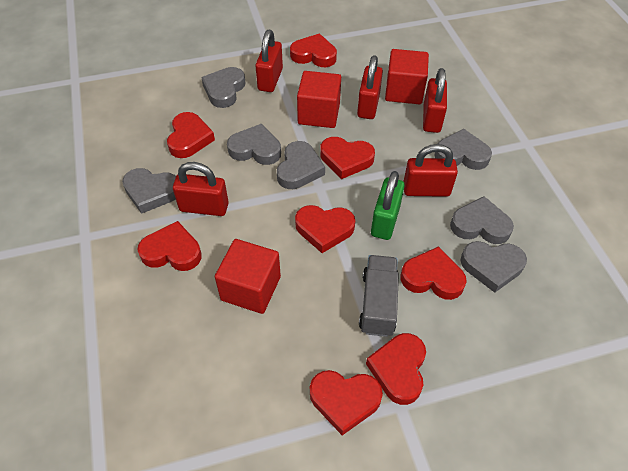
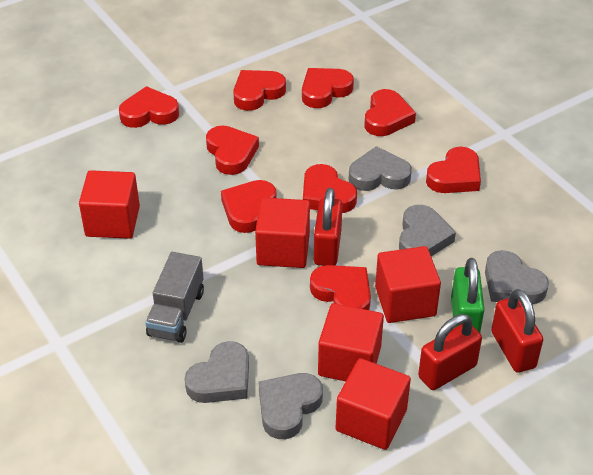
grey heart: [122,168,176,214] [201,67,246,108] [227,124,281,165] [277,141,325,189] [434,129,492,170] [450,196,514,244] [461,241,527,293] = 7 -> [185,341,249,403] [259,373,323,439] [348,146,412,191] [399,205,456,256] [485,250,549,304] = 5
red cube: [215,239,281,314] [297,71,341,128] [385,49,429,104] = 3 -> [79,170,140,239] [255,198,310,268] [318,303,384,381] [336,358,411,450] [375,246,441,323] = 5
red heart: [138,221,202,271] [167,112,215,158] [290,34,337,67] [295,205,355,253] [310,370,383,435] [320,137,375,179] [366,333,426,405] [401,246,467,300] = 8 -> [119,86,179,128] [206,125,259,175] [221,180,277,233] [233,70,286,111] [302,68,354,108] [303,164,357,213] [310,265,371,310] [365,89,416,136] [426,147,481,193] = 9
red padlock: [173,162,229,216] [255,30,283,92] [357,55,383,119] [403,144,458,197] [423,68,447,133] = 5 -> [314,188,343,266] [418,314,482,390] [491,289,543,373] = 3

